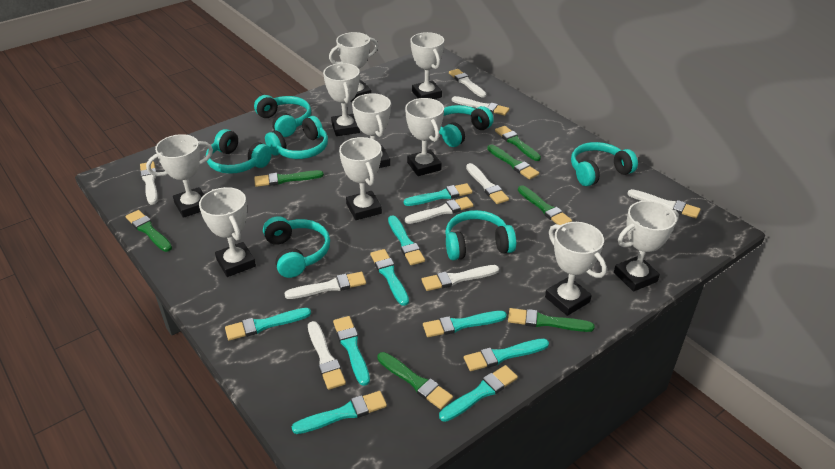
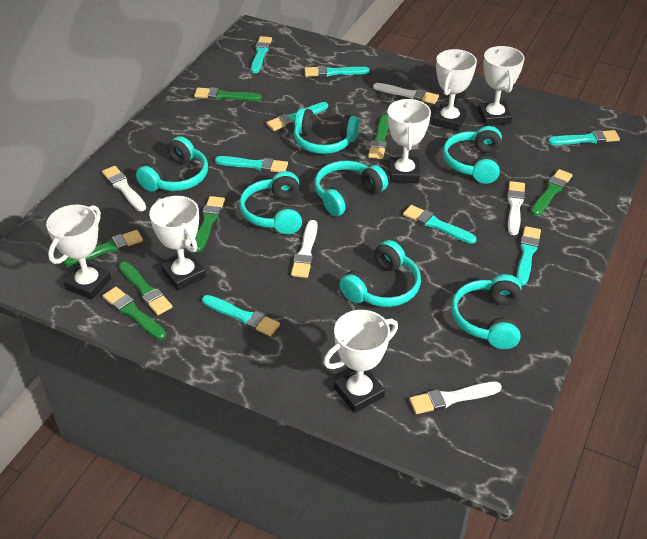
turquoise brush: [225,308,311,341] [292,391,387,434] [333,316,370,386] [370,249,409,306] [388,215,425,265] [404,183,472,206] [423,311,507,337] [439,365,518,422] [464,339,549,371] = 9 -> [202,295,280,336] [215,156,288,172] [251,36,272,73] [266,102,328,131] [304,66,369,77] [403,205,477,244] [516,226,541,286] [548,130,620,145] = 8
white brush: [140,161,158,205] [284,272,366,299] [308,321,346,390] [405,197,473,224] [422,265,499,291] [449,69,486,98] [452,96,509,116] [466,163,509,204] [627,189,701,218] = 9 -> [102,166,146,211] [291,220,318,278] [373,83,439,104] [409,382,502,414] [507,181,525,235] = 5
white trophy: [146,134,213,218] [199,187,256,277] [323,63,360,136] [329,32,378,102] [339,137,382,220] [352,93,391,168] [405,98,444,176] [410,32,444,99] [545,222,607,316] [614,200,679,292] = 10 -> [46,205,111,300] [149,196,206,291] [323,310,398,413] [387,99,431,183] [432,49,477,131] [478,46,525,126] = 6

